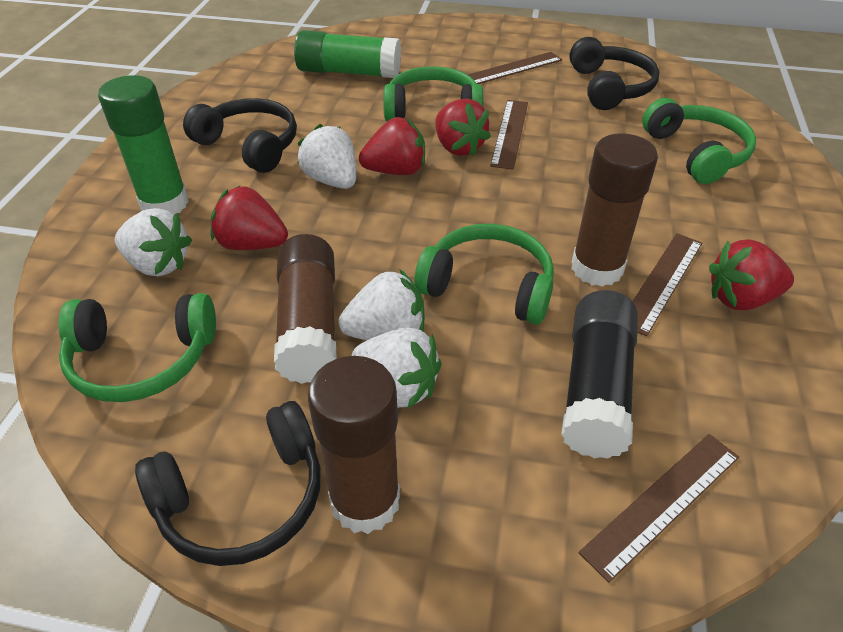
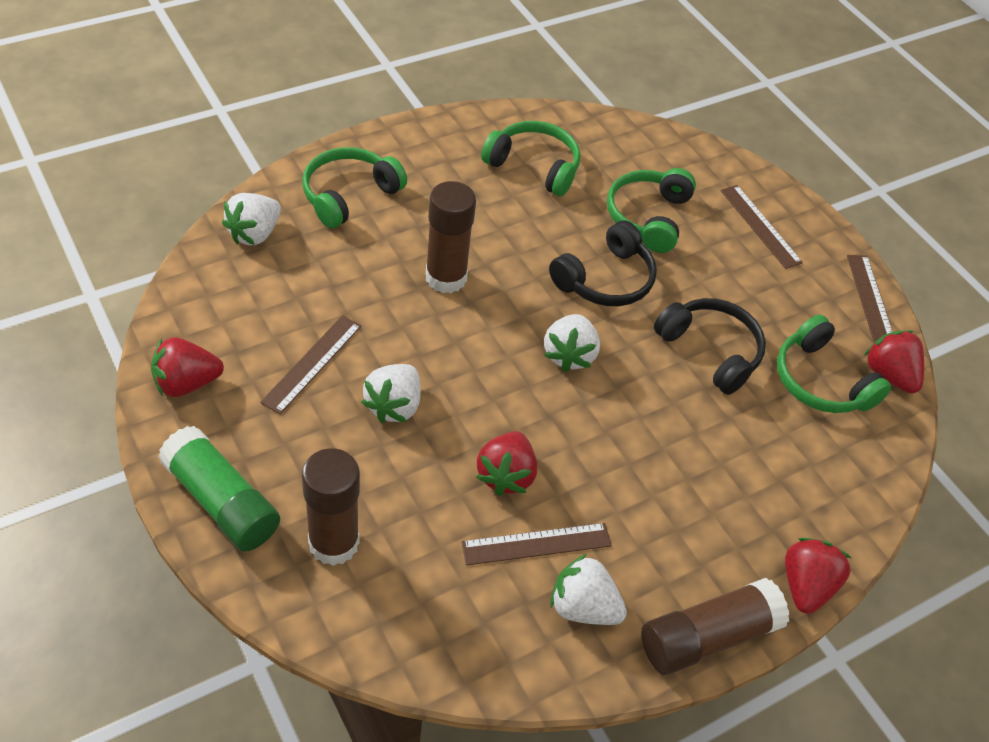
black glue stick: [561,290,638,459] = 1 -> none = 0
black headphones: [135,401,321,566] [183,98,297,173] [569,37,659,110] = 3 -> [549,221,657,306] [654,298,766,395] = 2
green glue stick: [98,75,189,215] [294,30,401,78] = 2 -> [158,426,280,552] = 1

